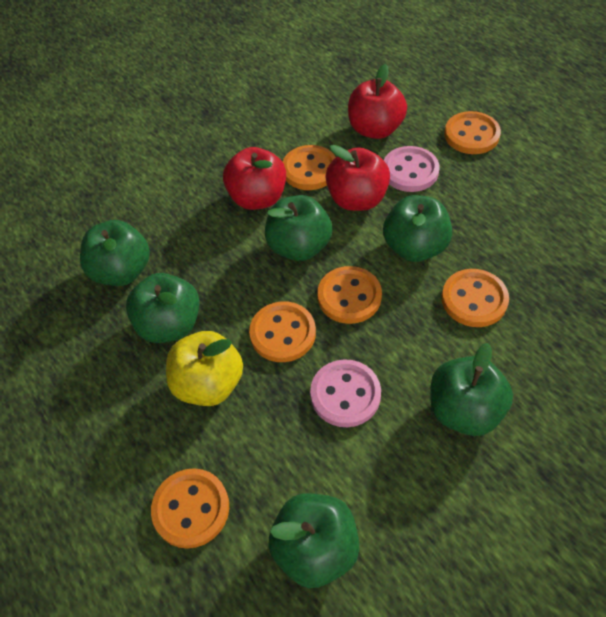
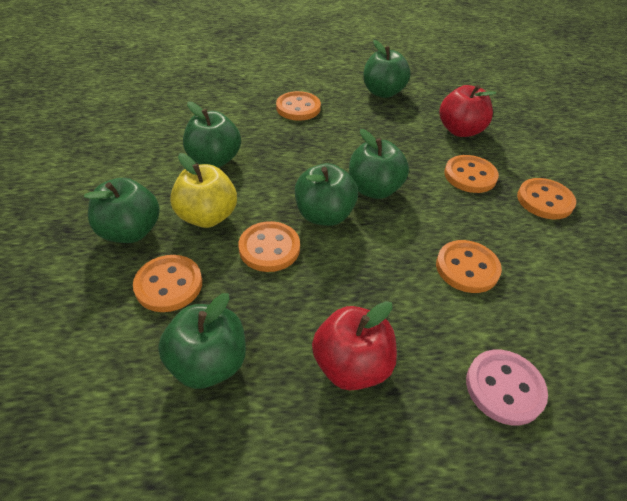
pink button: [310,359,381,427] [384,146,439,192] = 2 -> [466,350,548,425] = 1
red apple: [223,147,286,210] [325,145,390,211] [348,64,407,139] = 3 -> [312,301,397,390] [439,85,496,137] = 2

